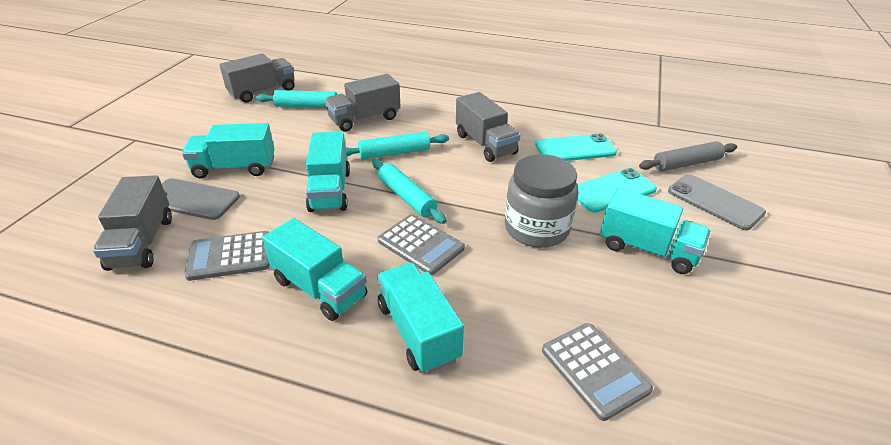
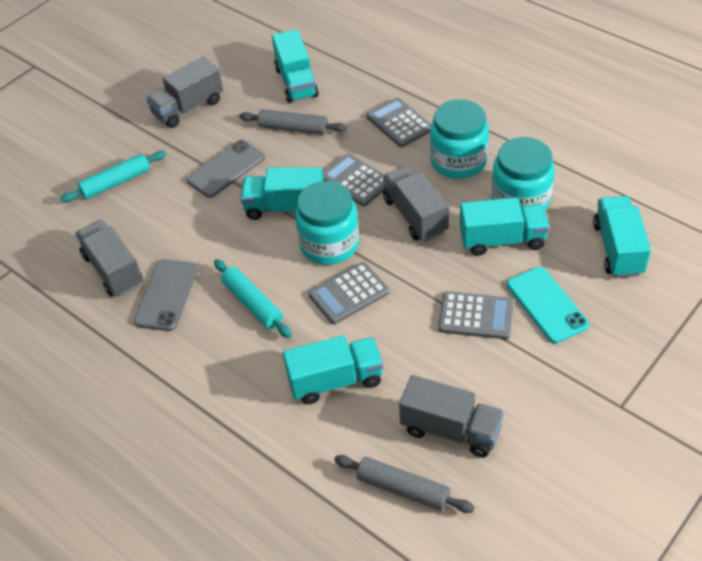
grey calculator: [184,231,269,281] [378,214,465,275] [542,323,653,421] = 3 -> [308,262,389,324] [323,153,385,206] [366,97,431,147] [438,291,514,339] = 4
grey jar: [505,154,578,248] = 1 -> none = 0
grey rolling pin: [639,141,737,171] = 1 -> [240,109,347,135] [334,455,475,513] = 2
turquoise jar: none = 0 -> [295,181,359,265] [430,99,489,179] [491,137,555,210] = 3
turquoise phone: [535,133,617,161] [577,168,657,213] = 2 -> [507,267,589,343] = 1
turquoise rolling pin: [256,90,337,108] [346,132,449,159] [372,159,446,224] = 3 -> [60,151,166,203] [214,259,292,338] = 2

